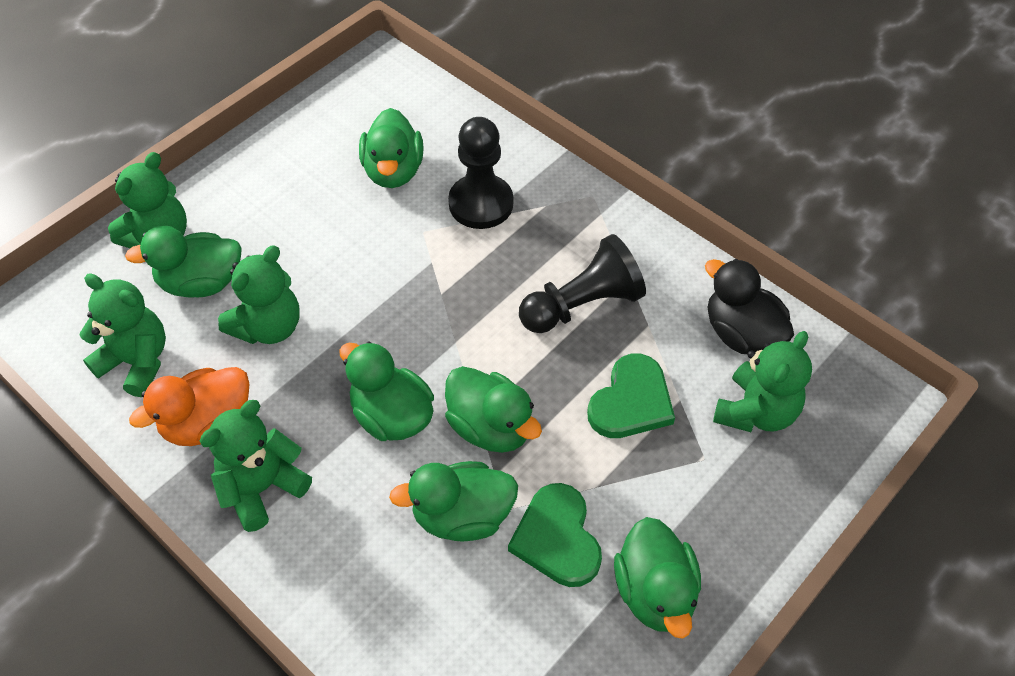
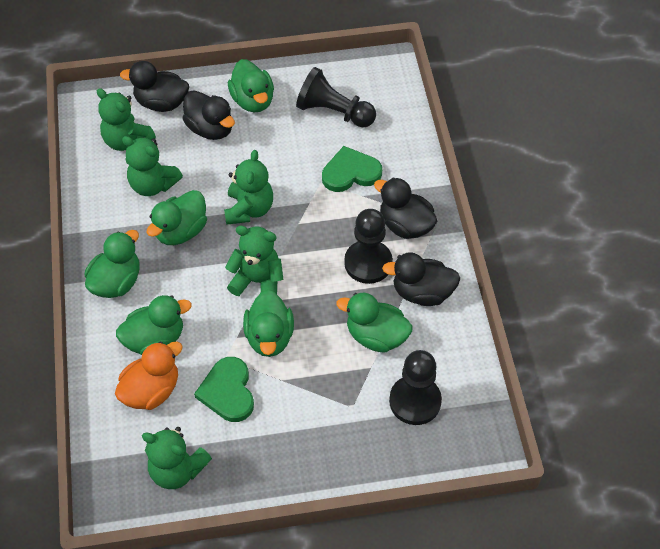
black duck: [705,259,794,354] = 1 -> [120,61,189,112] [183,90,235,140] [374,177,437,239] [382,252,461,306] = 4
black pawn: [448,117,513,229] [519,234,646,333] = 2 -> [296,67,376,128] [344,209,393,284] [389,350,442,425] = 3

